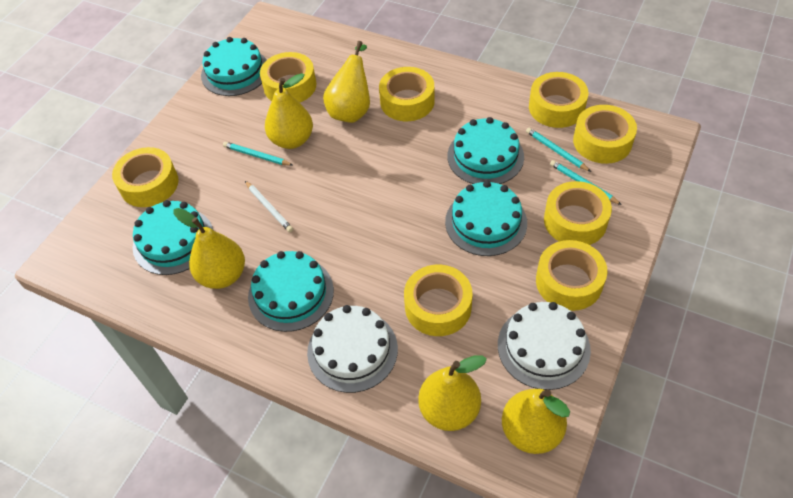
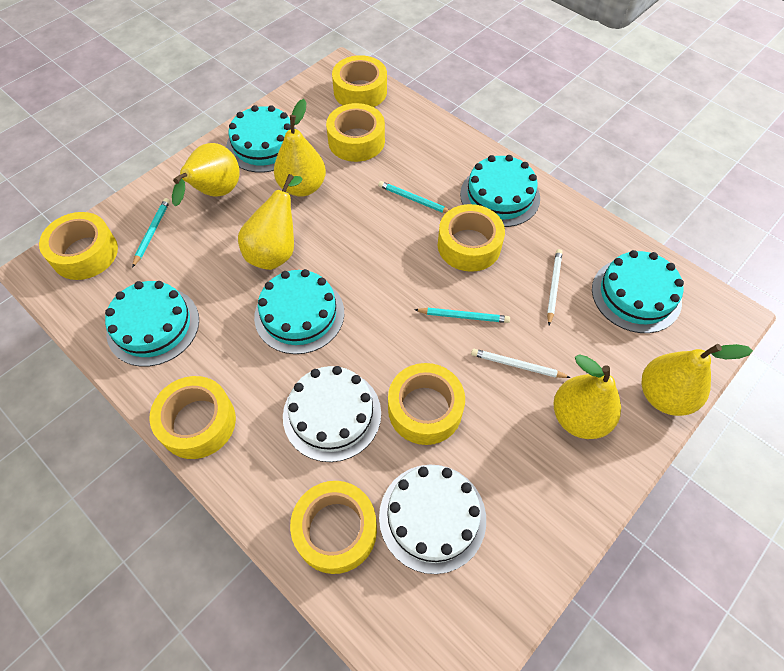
white pencil: [245,181,293,232] = 1 -> [471,349,571,378] [547,249,562,325] = 2
yellow tape: [112,147,179,207] [260,52,316,103] [379,67,435,121] [404,265,472,336] [529,72,588,128] [536,240,607,311] [544,181,612,245] [573,105,637,164] = 8 -> [39,212,118,280] [149,376,236,459] [290,481,377,574] [326,103,385,162] [332,55,387,107] [388,363,465,445] [438,204,505,272] = 7

